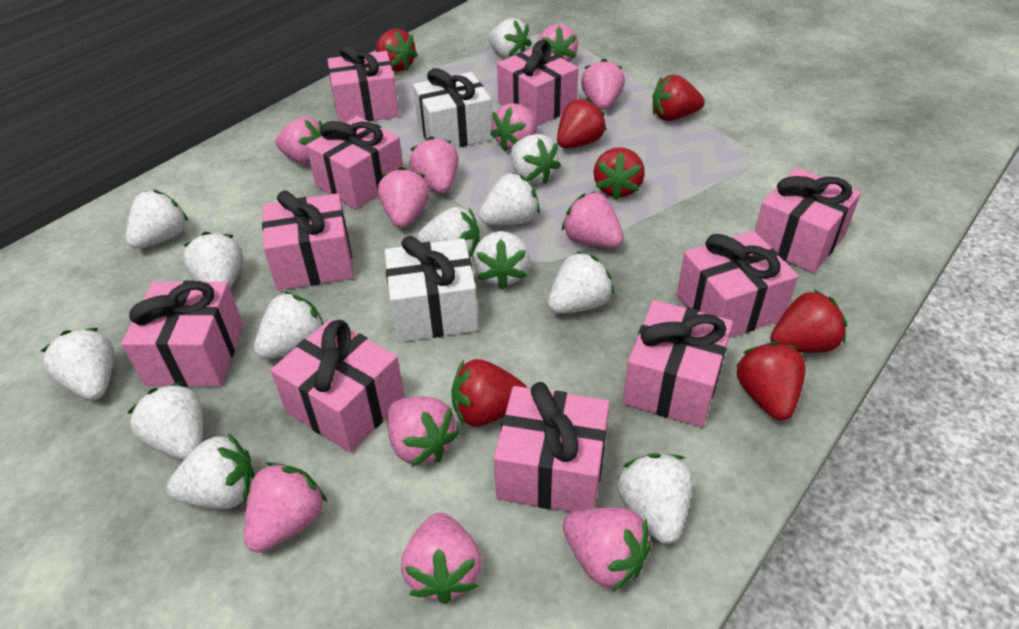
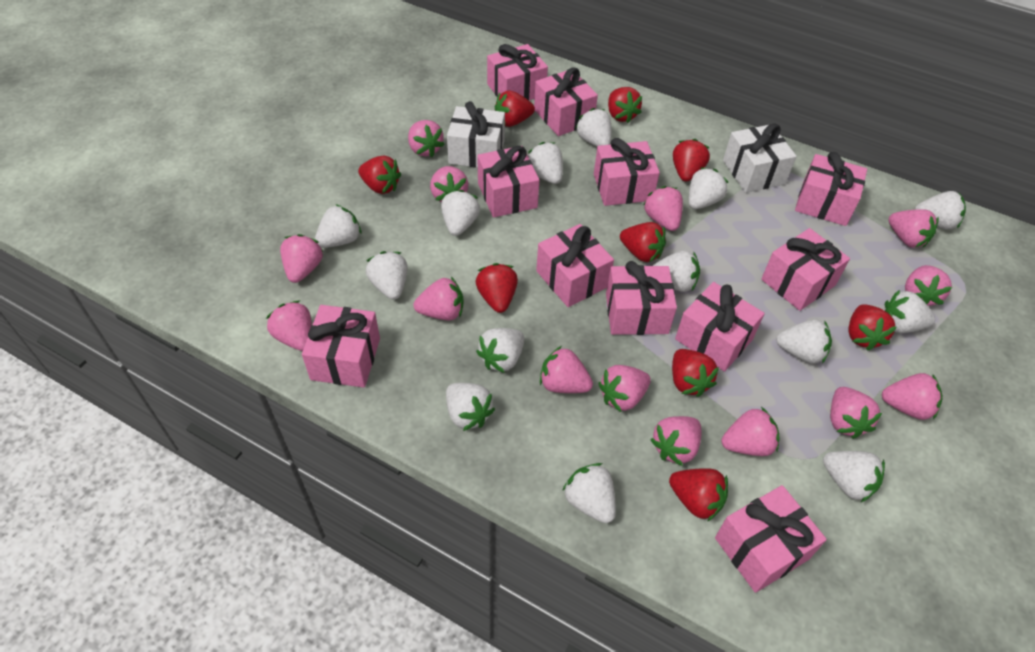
pink gift: [121,280,243,387] [262,190,354,291] [271,319,405,453] [306,116,404,210] [328,45,399,123] [494,382,610,512] [497,40,578,126] [623,300,733,428] [676,231,798,338] [755,167,861,273] = 10 -> [302,305,380,388] [477,146,539,218] [487,44,548,100] [534,67,598,136] [536,224,614,307] [594,138,660,206] [606,261,677,335] [675,282,765,372] [715,485,827,593] [761,228,850,311] [795,152,867,226] = 11
pink strawberry: [244,462,327,553] [275,117,323,165] [378,167,430,228] [387,396,459,467] [401,513,482,604] [409,136,458,193] [490,103,538,151] [538,24,578,62] [562,191,624,248] [563,507,651,592] [581,58,625,110] = 11 -> [266,301,312,351] [280,234,323,283] [408,120,445,157] [413,277,464,320] [430,166,469,202] [540,346,593,393] [598,365,651,412] [643,186,683,231] [650,416,701,466] [721,407,779,456] [830,387,882,439] [882,373,943,420] [888,209,939,248] [905,265,952,306] = 14
red strawberry: [375,29,418,72] [451,359,528,427] [557,98,607,148] [593,147,645,200] [652,75,705,121] [736,342,806,420] [770,290,847,353] = 7 -> [358,155,401,194] [475,263,518,313] [495,90,535,127] [608,87,642,123] [620,222,666,262] [669,468,728,522] [672,349,719,397] [673,139,710,182] [848,304,897,351] = 9
white strawberry: [41,328,114,400] [126,190,188,249] [127,382,203,460] [166,433,255,509] [183,232,243,288] [254,291,324,359] [417,207,480,258] [473,231,530,290] [479,172,540,225] [488,18,532,59] [510,134,561,184] [548,251,614,314] [618,453,693,544] = 13 -> [315,204,362,248] [366,251,408,300] [441,190,480,236] [446,383,495,431] [476,328,524,373] [528,142,563,184] [562,463,616,523] [575,108,612,147] [653,251,700,292] [688,167,728,209] [776,319,832,364] [823,451,885,502] [884,289,935,333] [915,191,966,230] = 14

